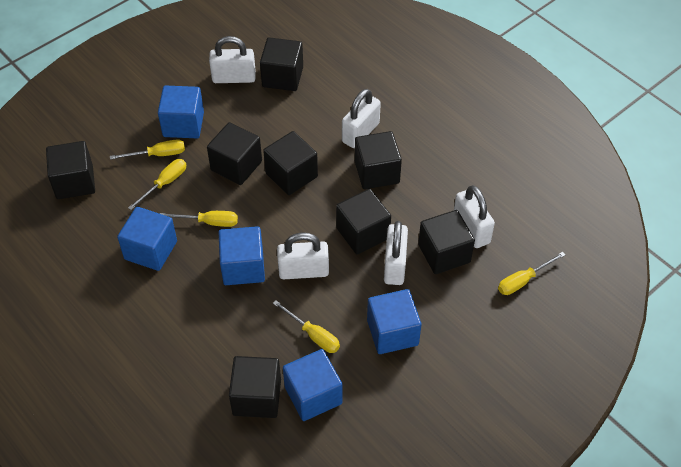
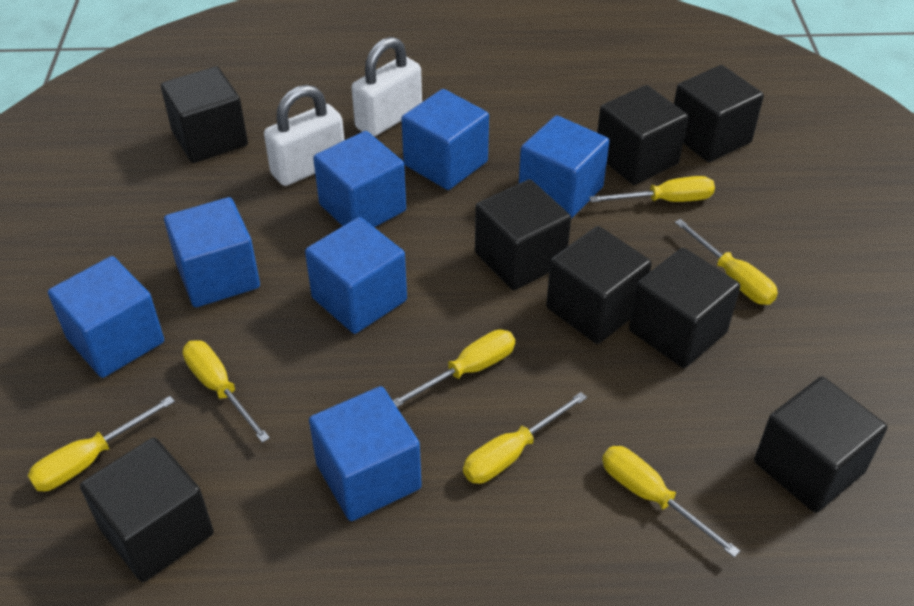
blue cube: [117,207,177,271] [158,85,204,138] [218,226,265,285] [283,349,343,421] [367,289,421,354] = 5 -> [48,256,164,378] [164,197,260,307] [305,217,407,334] [309,386,422,521] [313,131,406,227] [401,89,489,190] [519,115,609,219] = 7
white padlock: [209,36,256,83] [277,232,329,279] [342,89,381,148] [384,221,408,285] [454,185,495,248] = 5 -> [264,85,344,186] [351,37,422,137] = 2
yellow screwdriver: [110,139,185,160] [128,159,186,210] [160,211,238,227] [273,300,340,353] [498,252,565,295] = 5 -> [27,396,175,491] [183,340,270,443] [393,329,515,407] [463,392,587,484] [589,176,715,202] [602,446,740,558] [675,219,778,305] = 7

